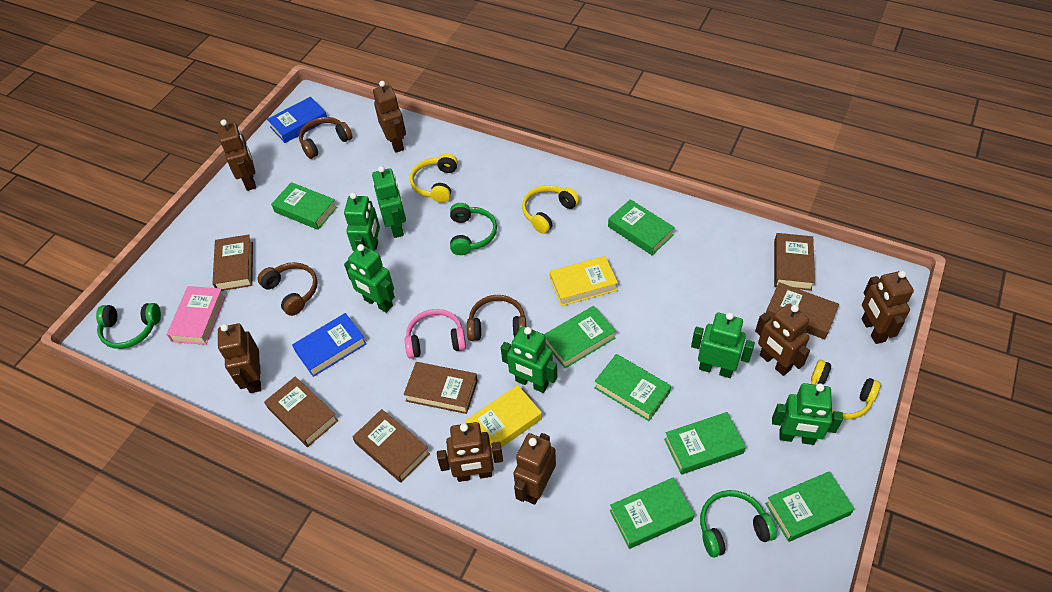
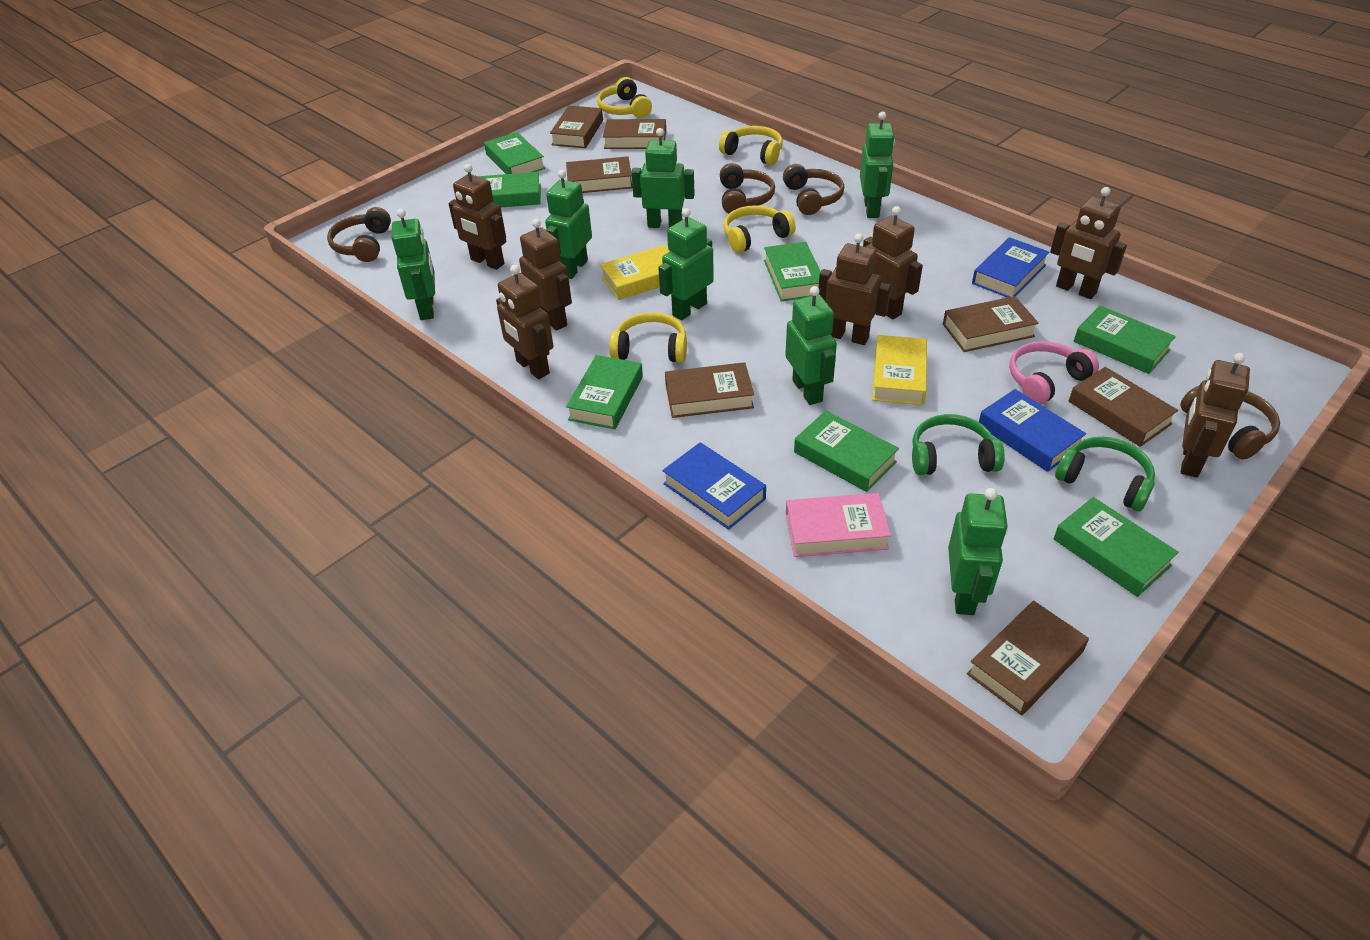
blue book: [267,97,327,143] [292,313,367,377] = 2 -> [662,442,766,530] [972,237,1050,298] [979,389,1086,472] = 3
brown book: [213,234,253,291] [264,376,338,447] [353,409,430,483] [404,362,478,414] [766,282,839,339] [774,233,815,291] = 6 -> [550,106,603,148] [566,156,633,193] [603,119,666,149] [665,362,754,418] [943,296,1039,352] [967,601,1089,715] [1069,367,1178,447] = 7
brown headphones: [258,262,317,316] [299,117,352,159] [467,295,526,341] = 3 -> [327,207,391,262] [720,163,775,214] [783,164,844,215] [1180,385,1280,460] = 4
green headphones: [96,303,161,349] [450,203,497,255] [700,490,777,558] = 3 -> [912,414,1005,475] [1055,437,1155,511] = 2
green robot: [344,193,380,251] [344,244,395,313] [372,166,406,238] [501,326,557,393] [691,312,755,378] [772,383,843,445] = 6 -> [392,209,435,320] [545,170,592,279] [631,128,695,228] [658,208,714,320] [785,286,837,405] [860,112,895,218] [948,488,1008,615] = 7
yellow headphones: [410,153,458,203] [522,185,579,234] [811,360,881,420] = 3 -> [597,77,652,118] [609,312,687,363] [719,126,783,165] [724,205,796,253] = 4

